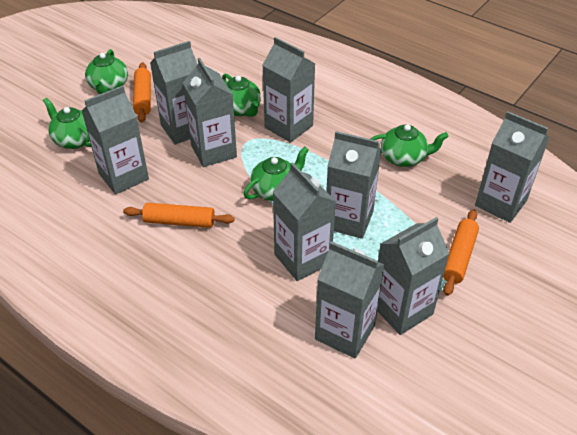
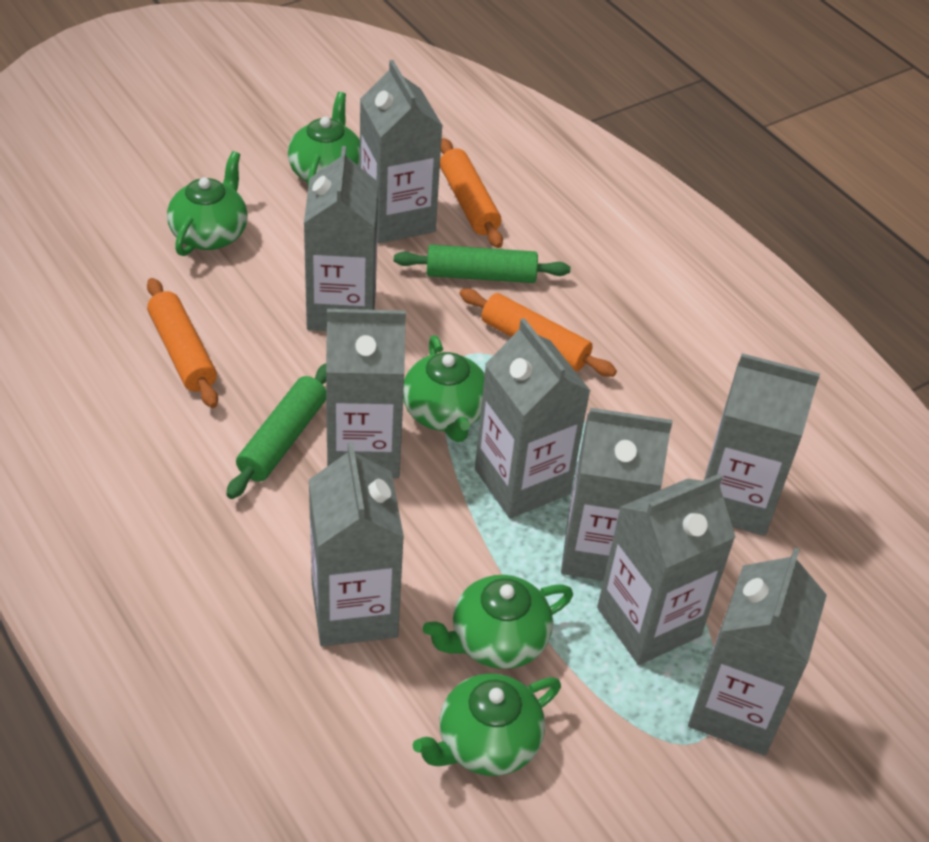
green rolling pin: none = 0 -> [226,363,326,499] [394,245,570,283] = 2

